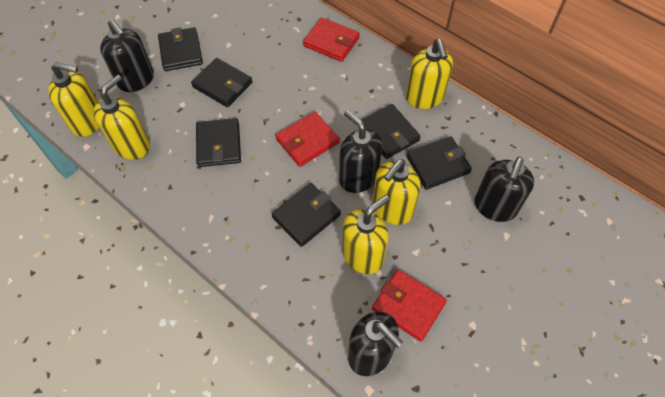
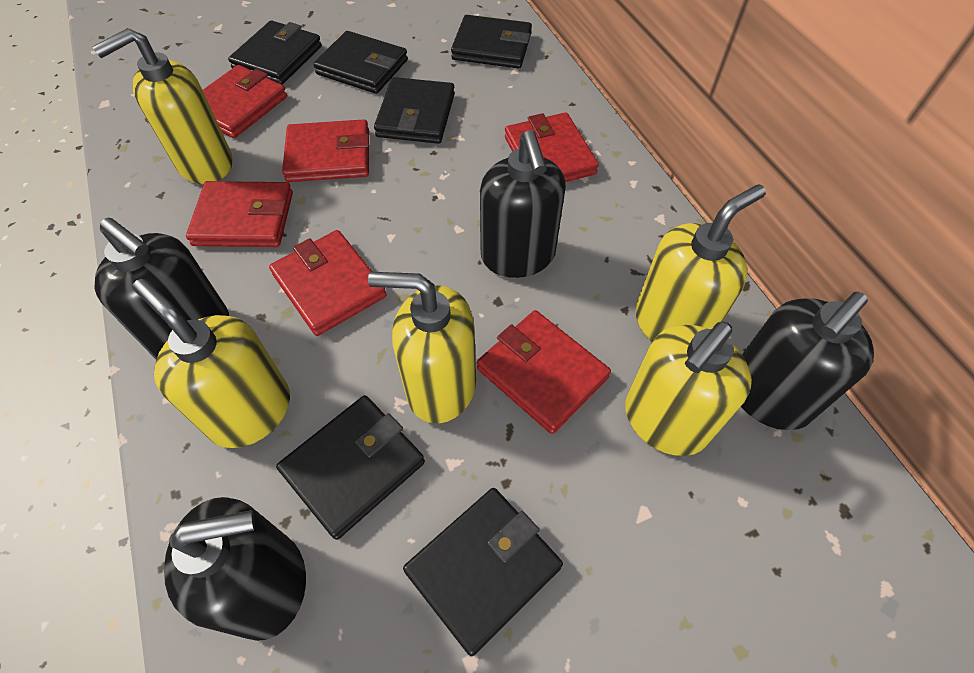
red wallet: [275,112,340,167] [303,17,360,62] [372,269,447,341] = 3 -> [186,181,293,247] [203,65,287,138] [269,230,387,336] [282,119,369,182] [477,310,611,434] [505,112,599,182] = 6

